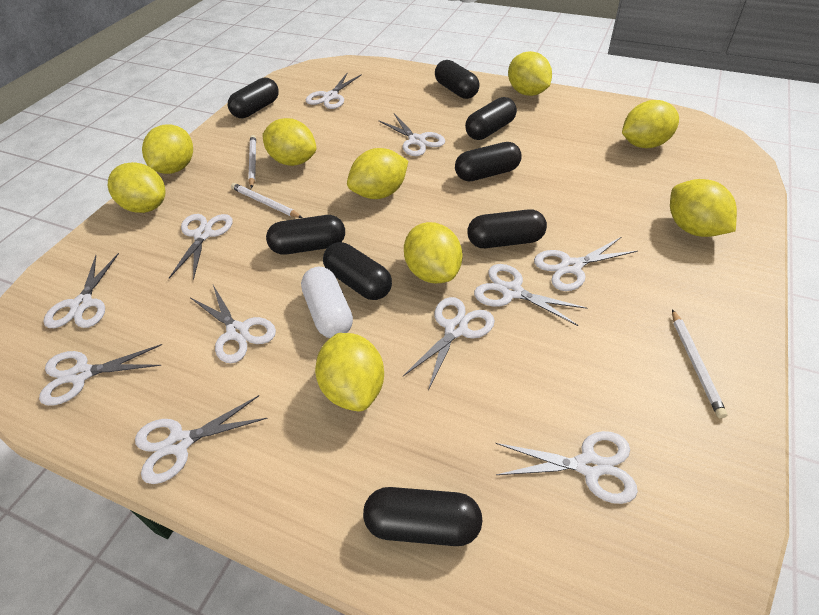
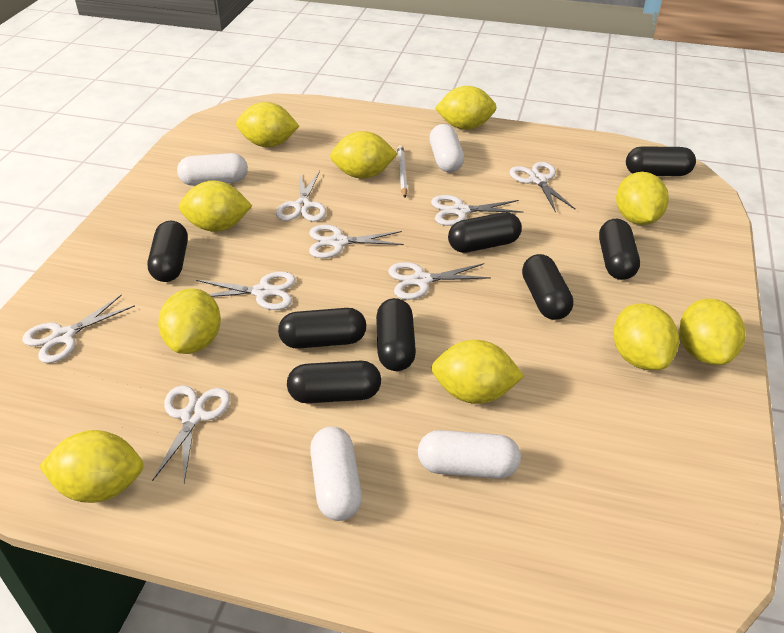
white capsule: [301,267,353,338] = 1 -> [177,153,248,186] [310,426,362,521] [418,430,521,479] [429,124,464,173] = 4
white pencil: [231,183,302,218] [248,135,256,188] [672,309,727,418] = 3 -> [397,145,408,198] = 1
white scissors: [39,344,162,406] [44,253,119,328] [135,395,268,484] [169,214,233,280] [191,285,276,363] [306,73,362,109] [378,114,445,156] [403,297,495,390] [474,264,587,326] [495,431,638,504] [534,237,638,291] = 11 -> [23,294,135,363] [152,386,230,483] [196,272,296,310] [276,171,326,222] [309,225,404,258] [388,262,491,300] [431,195,523,226] [509,162,576,213] = 8
yellow lemon: [108,162,166,213] [142,124,193,174] [262,118,316,166] [315,333,384,411] [347,148,408,199] [404,222,462,283] [508,51,552,96] [622,100,679,148] [670,179,737,237] = 9 -> [39,430,143,503] [158,288,221,354] [179,181,252,232] [236,102,299,147] [330,131,397,179] [431,340,524,404] [435,86,497,130] [613,303,679,370] [616,172,669,225] [679,298,745,365] = 10

